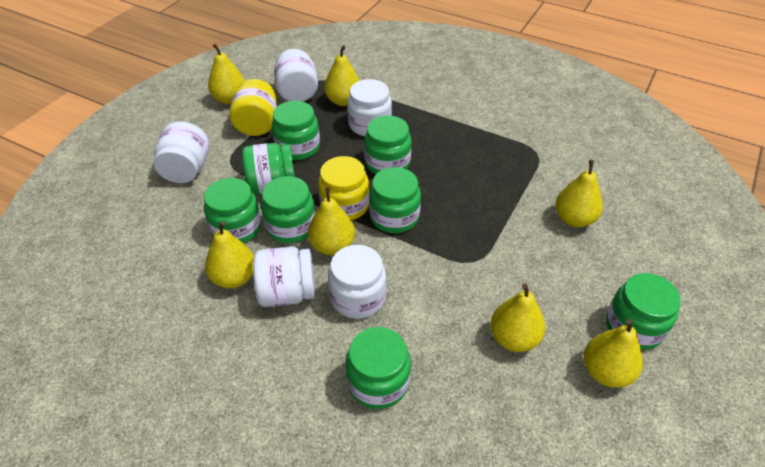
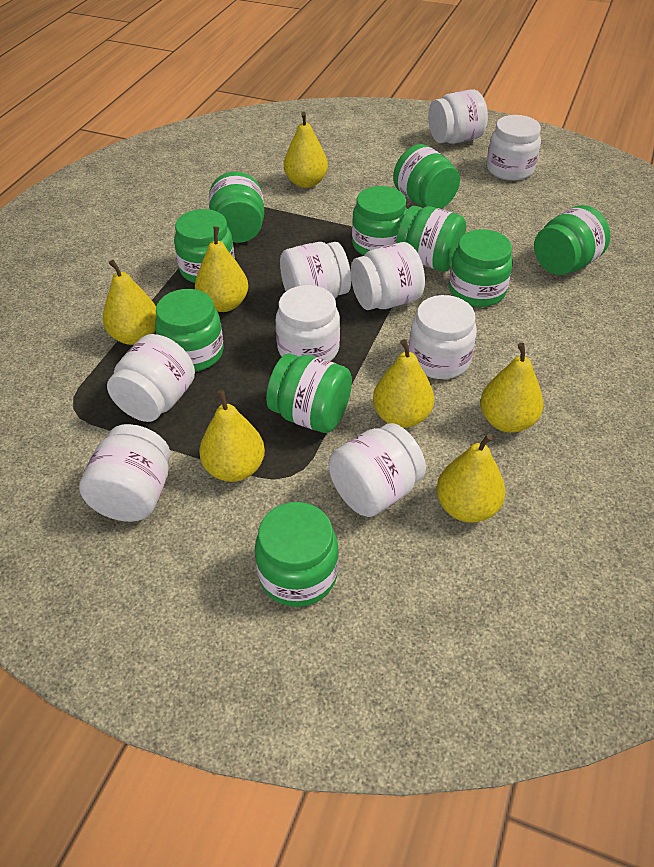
green jar: [204,178,261,243] [242,143,295,195] [261,176,315,243] [272,101,320,160] [345,327,411,409] [364,115,412,174] [369,167,421,233] [606,273,681,350] = 8 -> [155,289,224,372] [174,209,235,283] [209,172,264,243] [255,502,339,607] [266,354,352,433] [352,186,407,255] [393,144,460,209] [396,206,466,272] [449,229,513,307] [534,205,610,275] = 10
white jar: [154,121,209,183] [253,247,315,307] [274,49,318,102] [328,245,387,319] [347,79,392,136] = 5 -> [79,424,171,522] [107,334,195,422] [276,285,340,361] [280,242,351,299] [328,423,426,517] [351,242,425,310] [409,295,477,379] [428,89,488,144] [487,115,541,181] = 9
yellow jar: [229,79,277,136] [318,156,369,220] = 2 -> none = 0

